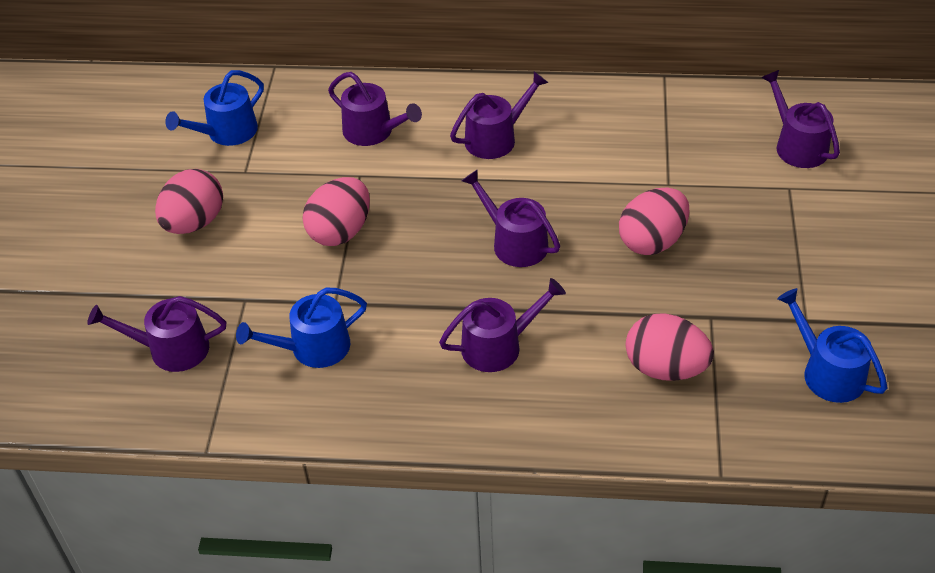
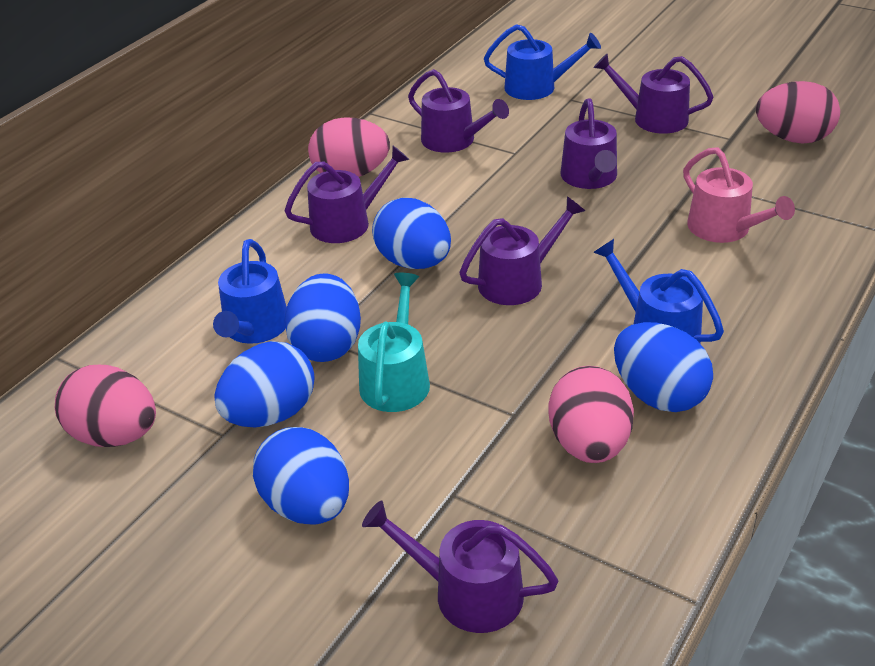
blue egg: none = 0 -> [214,341,315,427] [253,427,349,525] [285,273,361,362] [372,198,451,269] [614,322,713,412] = 5
pink watering can: none = 0 -> [683,147,795,243] = 1
turquoise watering can: none = 0 -> [358,273,430,412] = 1

